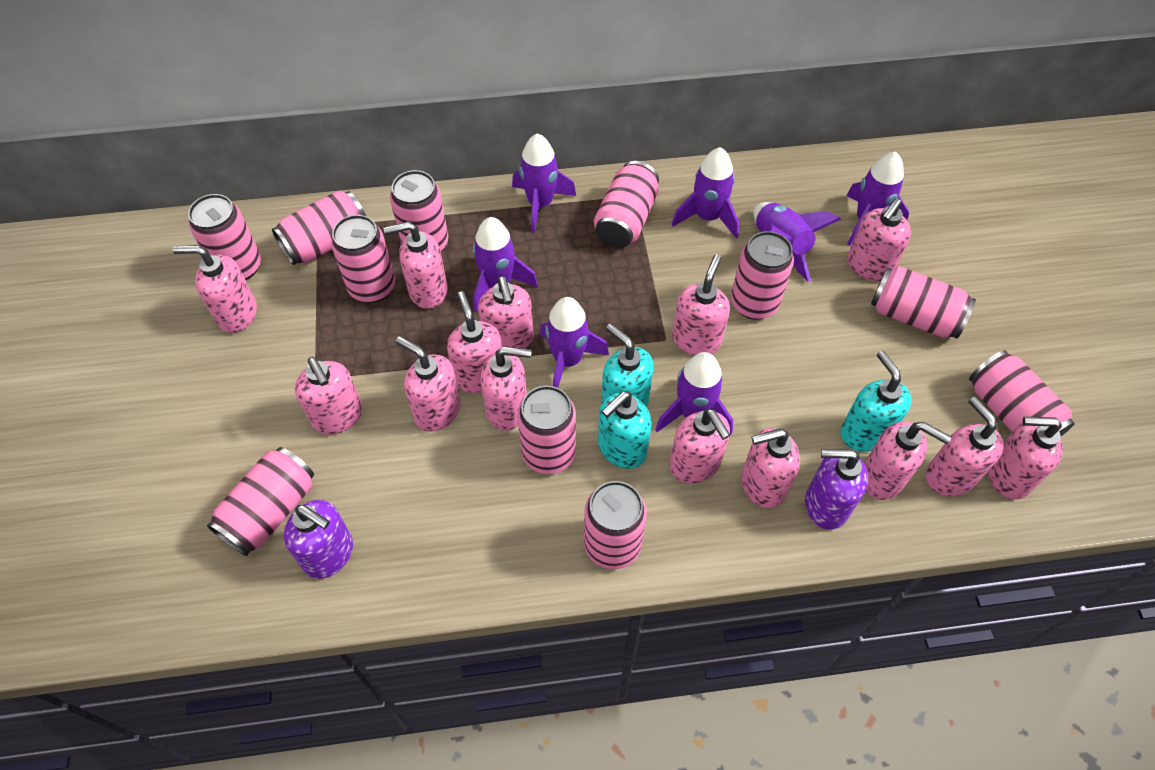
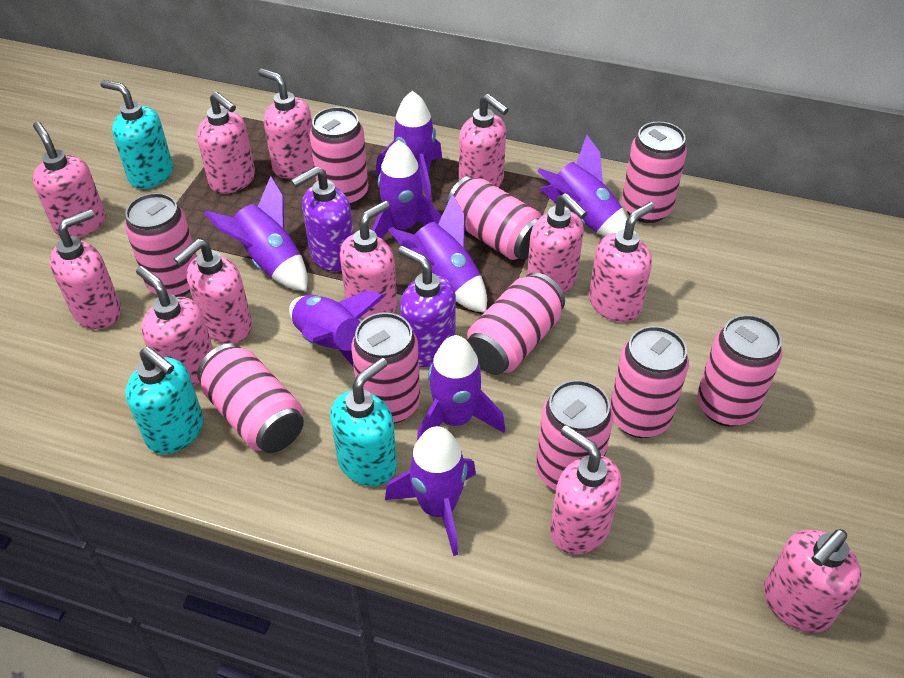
pink can: [188,194,261,280] [207,447,314,556] [272,190,366,265] [331,215,395,303] [390,170,448,251] [517,386,576,474] [584,481,647,569] [594,161,659,248] [731,231,794,320] [871,266,976,339] [969,350,1075,436] = 11 -> [125,193,197,297] [197,343,304,453] [310,107,368,206] [351,312,420,424] [446,176,542,260] [467,272,565,375] [536,380,613,491] [610,326,689,438] [622,122,687,223] [697,315,782,427] = 10
pink soap dispenser: [173,245,257,333] [295,357,362,435] [384,222,447,309] [396,336,461,431] [447,291,502,393] [478,276,534,349] [480,347,532,431] [669,408,730,484] [672,254,730,355] [741,428,800,508] [847,198,911,281] [864,422,951,500] [926,397,1004,497] [988,417,1063,499] = 14 -> [32,122,106,237] [50,209,121,329] [136,266,213,386] [174,239,252,344] [197,92,255,194] [258,68,314,178] [340,200,397,319] [459,94,509,187] [527,193,587,293] [550,425,621,554] [589,202,655,322] [764,529,862,633] = 12
purple rocket: [473,217,538,312] [512,133,576,233] [540,297,609,388] [655,352,733,435] [672,147,739,238] [753,202,841,282] [846,152,909,245] = 7 -> [204,176,308,291] [289,291,385,367] [372,140,442,239] [375,91,442,203] [385,426,476,556] [388,194,487,313] [417,335,505,441] [537,135,627,237] = 8

